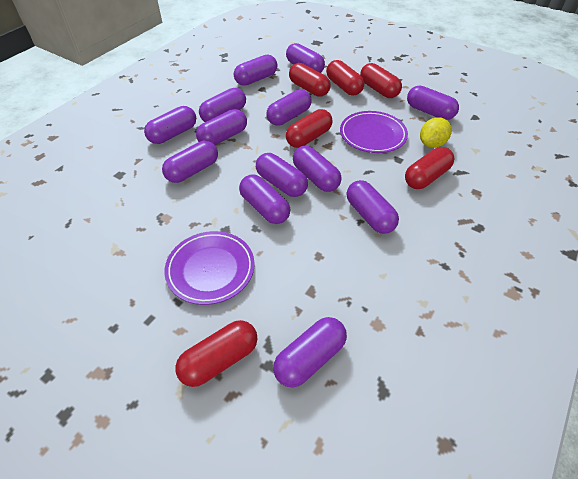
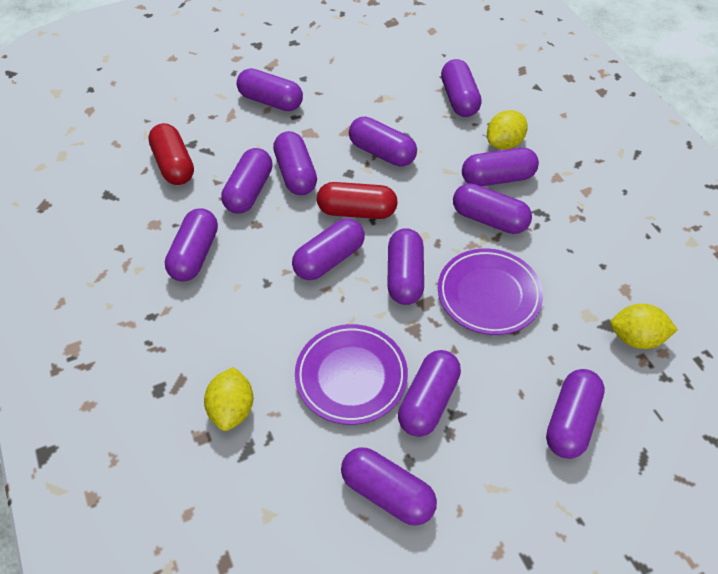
red capsule: [175,320,257,387] [286,109,333,148] [289,63,331,97] [326,60,364,95] [360,63,402,98] [405,147,454,189] = 6 -> [148,123,194,185] [317,182,398,219] = 2
yellow lemon: [420,117,452,148] = 1 -> [204,367,253,431] [487,110,528,150] [610,304,678,349] = 3

